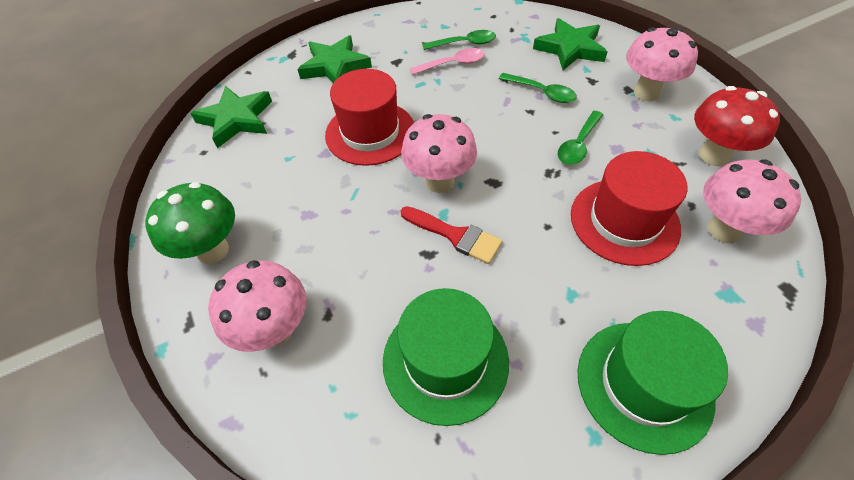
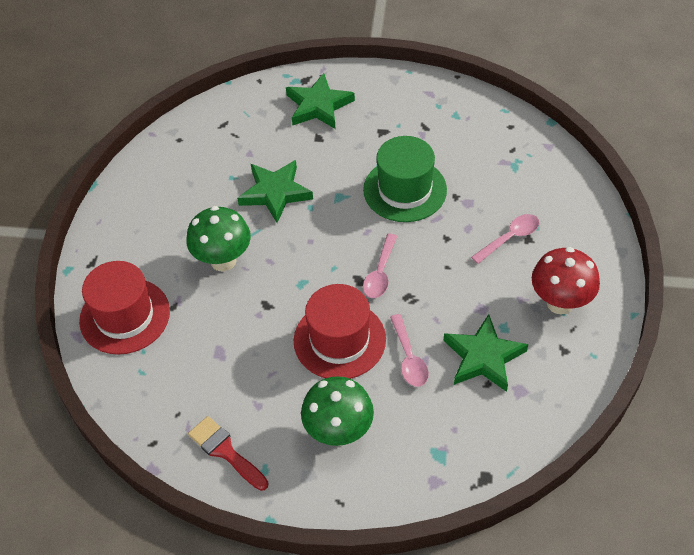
green hat: [383,288,509,426] [577,311,728,455] = 2 -> [363,136,447,222] = 1
green mushroom: [145,182,235,264] = 1 -> [186,206,251,272] [301,376,374,446] = 2
green spoon: [422,30,496,50] [499,73,577,103] [558,111,603,165] = 3 -> none = 0
pink mushroom: [208,260,306,352] [401,114,477,193] [626,27,698,101] [703,159,801,243] = 4 -> none = 0
pink spoon: [410,48,485,75] = 1 -> [363,234,397,298] [390,314,429,387] [471,214,539,264] = 3

